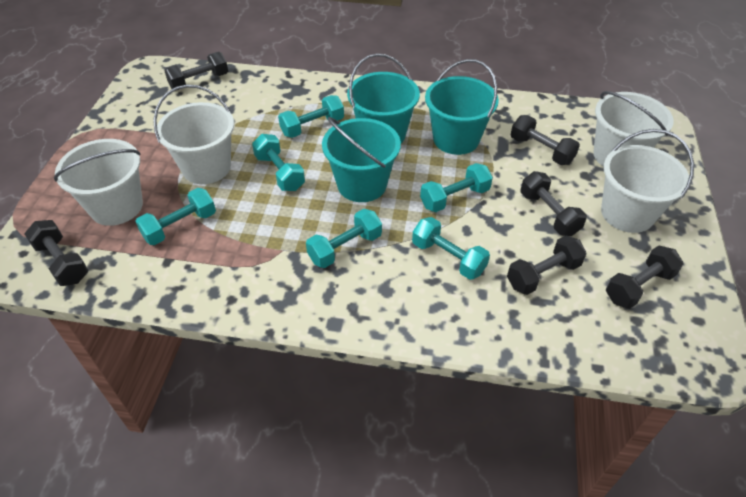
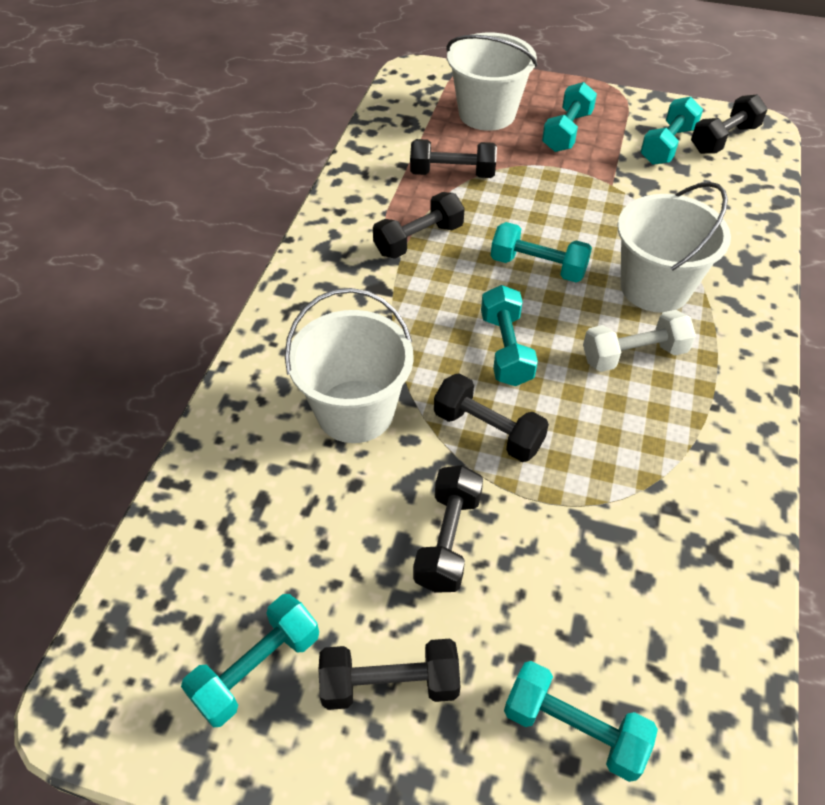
turquoise bucket: [322,117,401,202] [347,53,420,143] [425,59,499,155] = 3 -> none = 0
white bucket: [54,139,143,226] [153,84,234,184] [593,91,674,167] [601,129,694,233] = 4 -> [285,288,414,443] [447,33,537,131] [618,182,731,313] = 3
white dumbbell: none = 0 -> [583,310,696,372] = 1

